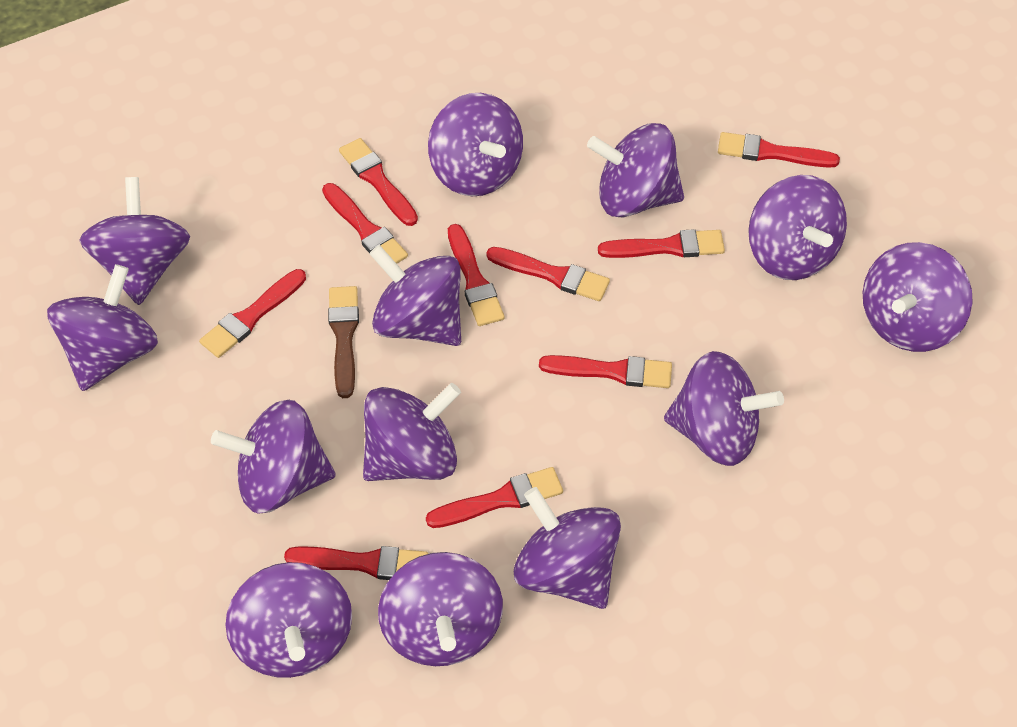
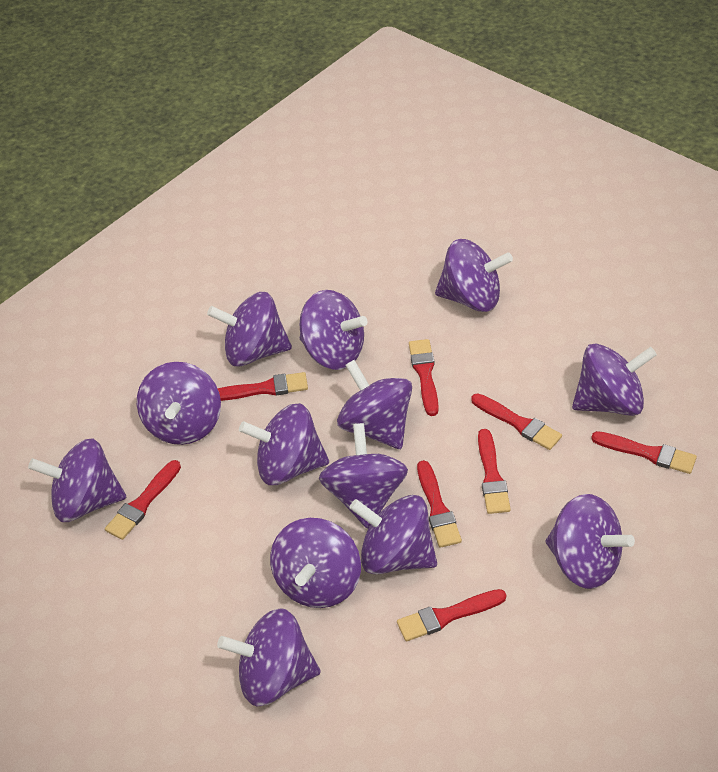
brown brush: [328,286,359,398] = 1 -> none = 0
red brush: [199,269,306,358] [284,546,428,580] [322,183,408,264] [339,138,418,226] [426,467,563,528] [448,224,505,326] [486,247,610,301] [539,355,672,388] [598,229,725,258] [718,132,840,168] = 10 -> [105,460,181,540] [217,372,308,401] [397,589,506,641] [409,339,439,416] [417,460,462,548] [471,393,562,450] [478,429,511,514] [591,431,697,474] = 8

